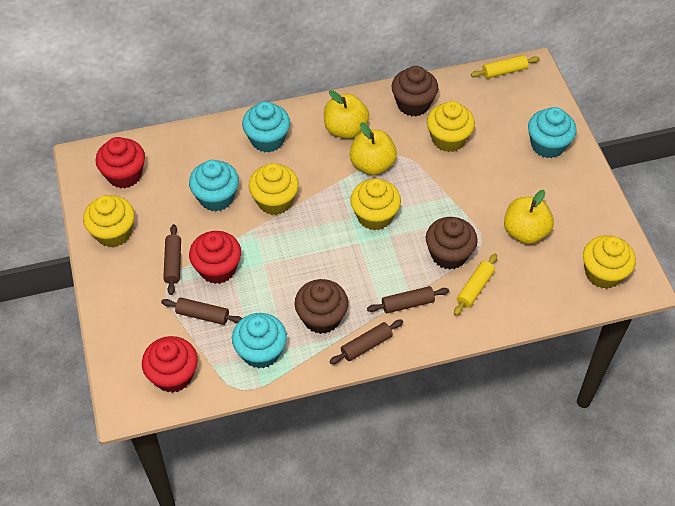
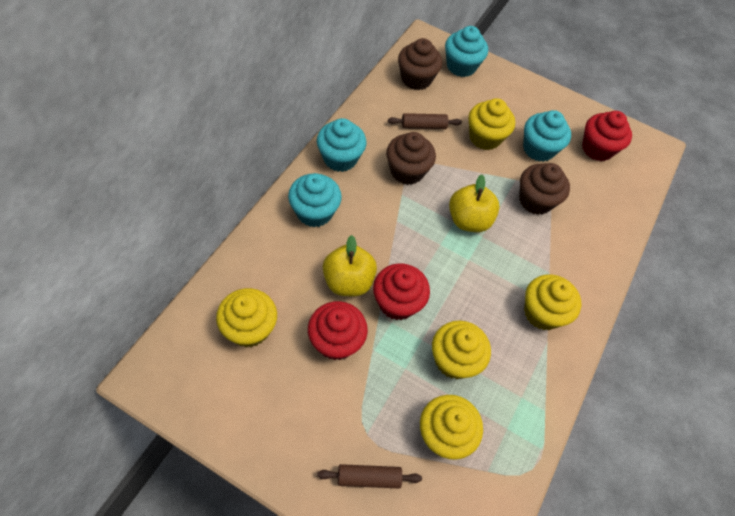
brown rolling pin: [161,298,242,325] [163,224,181,295] [329,319,403,364] [367,286,449,313] = 4 -> [317,464,422,488] [388,113,462,129] = 2
yellow apple: [324,90,369,139] [350,122,397,175] [504,190,554,244] = 3 -> [323,235,377,296] [449,175,500,232] = 2
yellow rolling pin: [454,254,497,316] [471,55,539,79] = 2 -> none = 0

